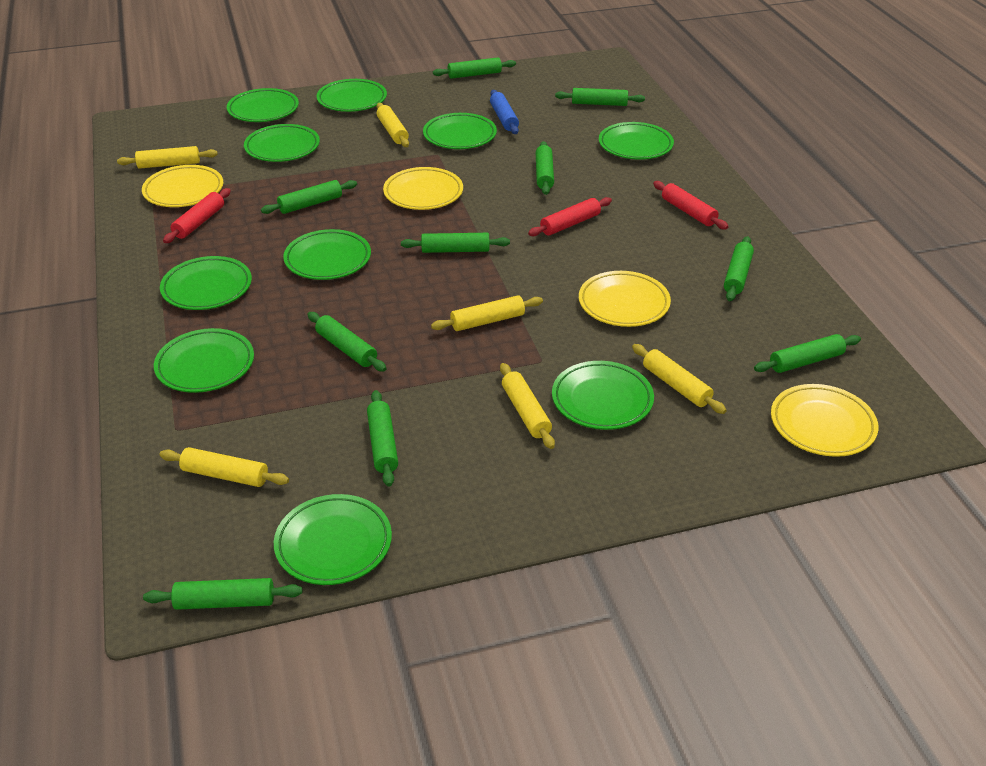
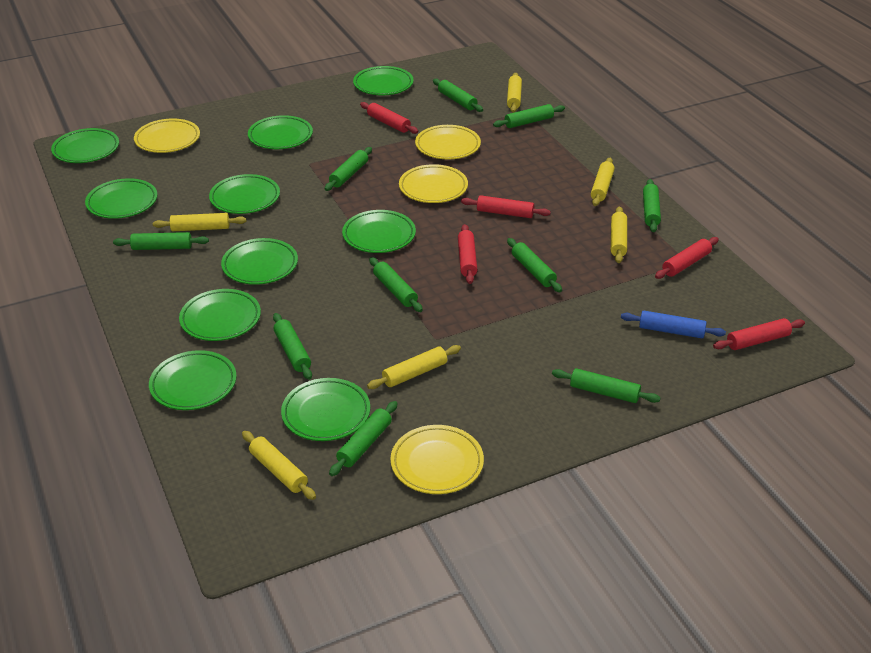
red rolling pin: [163,188,231,243] [528,197,612,236] [653,181,728,230] = 3 -> [360,102,418,134] [458,224,477,284] [461,195,551,218] [655,237,719,279] [713,318,805,350] = 5

